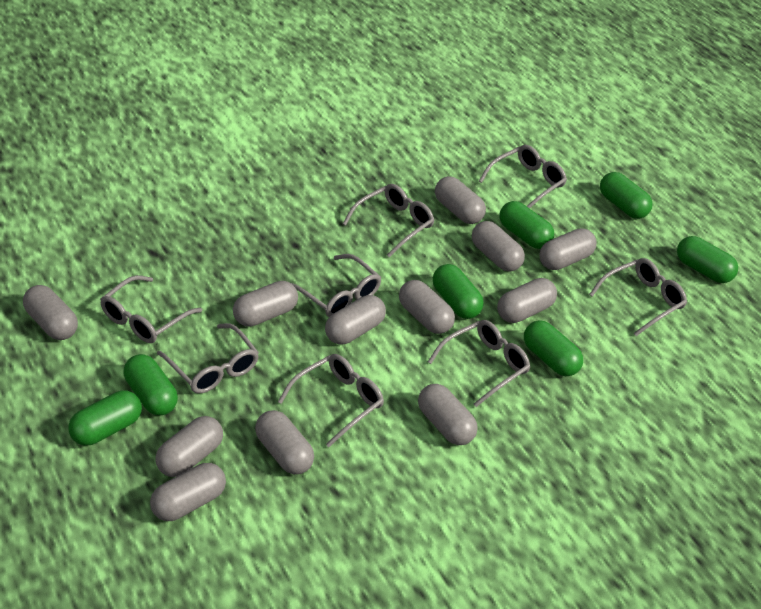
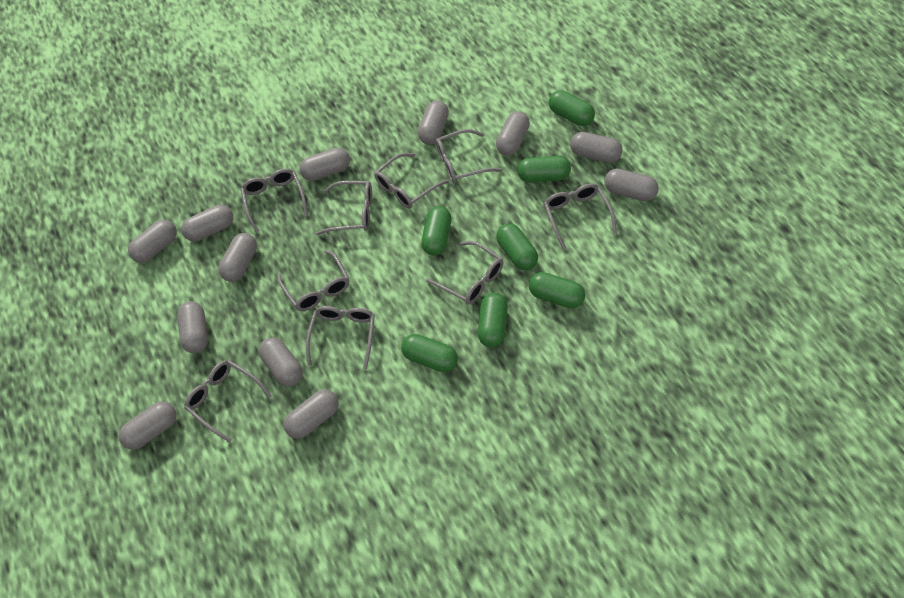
grey glasses: [100,275,202,343] [157,323,259,394] [278,354,384,447] [291,254,381,317] [343,184,434,257] [428,320,530,407] [479,145,567,209] [589,258,687,336] = 8 -> [184,360,271,443] [241,169,308,233] [278,250,349,311] [306,306,375,369] [316,181,372,235] [375,153,449,208] [426,241,503,304] [436,129,502,183] [544,184,617,250] = 9

